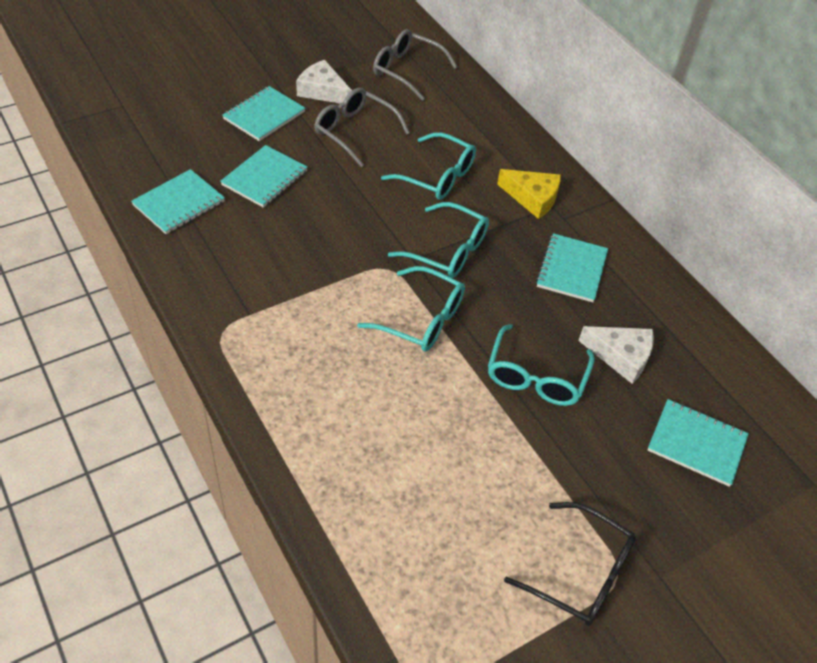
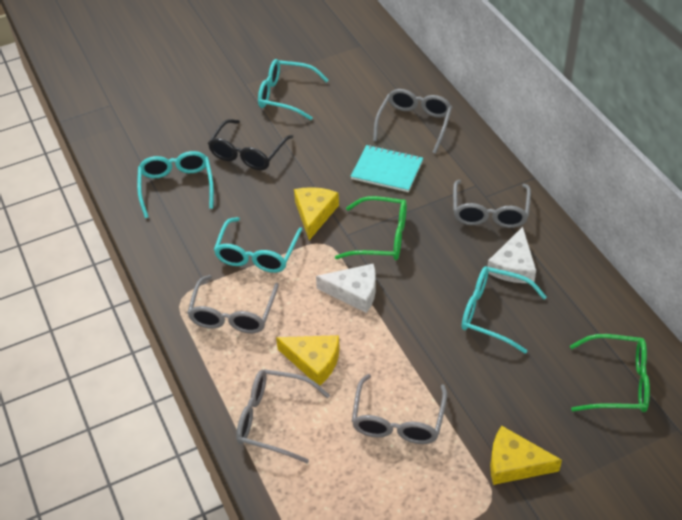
green glasses: none = 0 -> [335,196,407,260] [570,334,650,412] = 2
grey glasses: [314,87,410,167] [373,29,457,101] = 2 -> [187,275,279,333] [236,369,330,463] [352,374,447,444] [373,89,452,154] [453,180,531,228] = 5
turquoise notebook: [131,169,225,234] [220,145,308,208] [222,86,305,141] [536,233,608,302] [648,399,749,487] = 5 -> [351,145,423,192] = 1
yellow cheese: [497,169,561,219] = 1 -> [276,335,340,385] [294,187,339,240] [490,426,562,485] = 3

